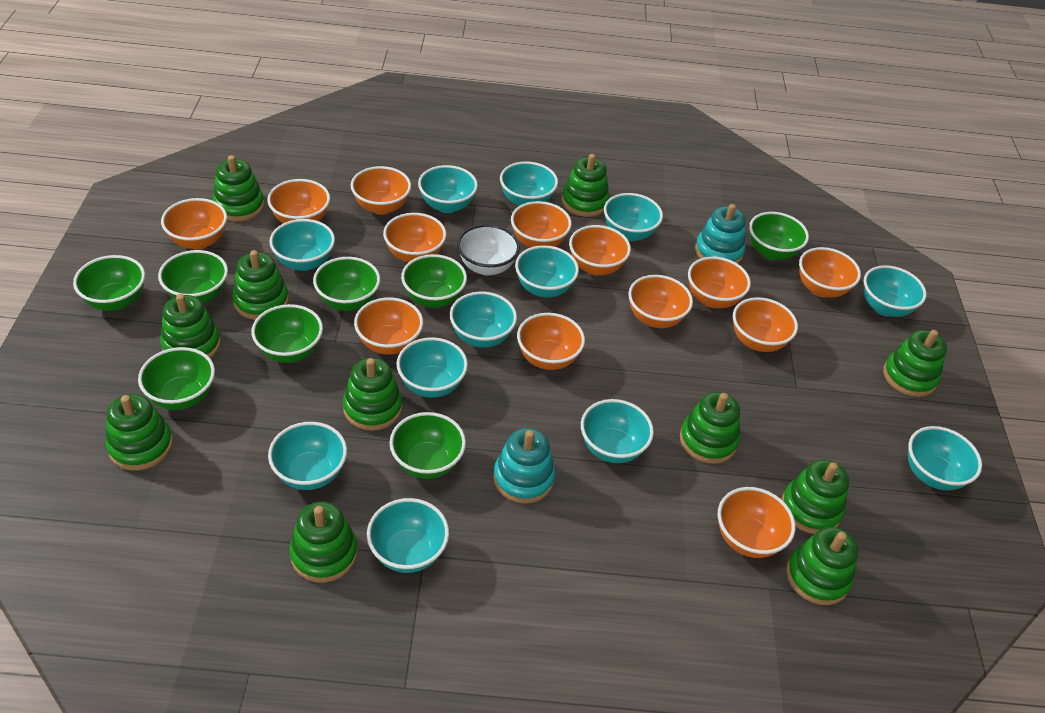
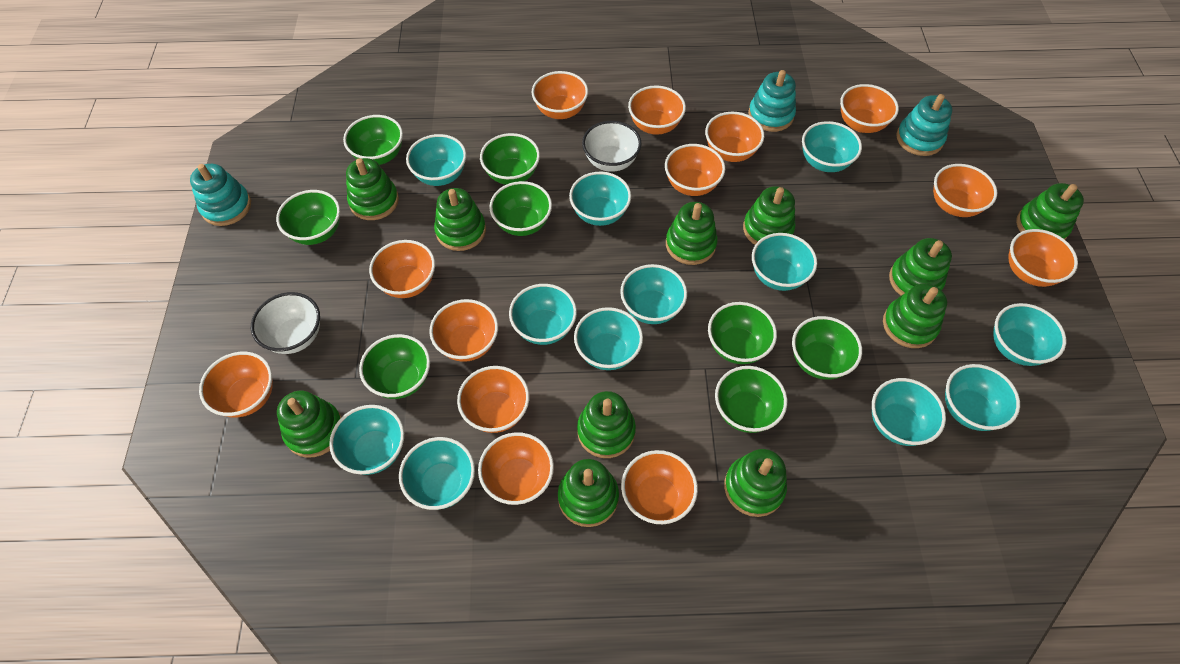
turquoise stacking toy: [493,428,555,504] [695,204,746,264] = 2 -> [190,164,251,226] [748,70,796,132] [896,94,952,156] = 3
white bowl: [457,224,520,275] = 1 -> [251,292,320,354] [582,121,642,172] = 2

